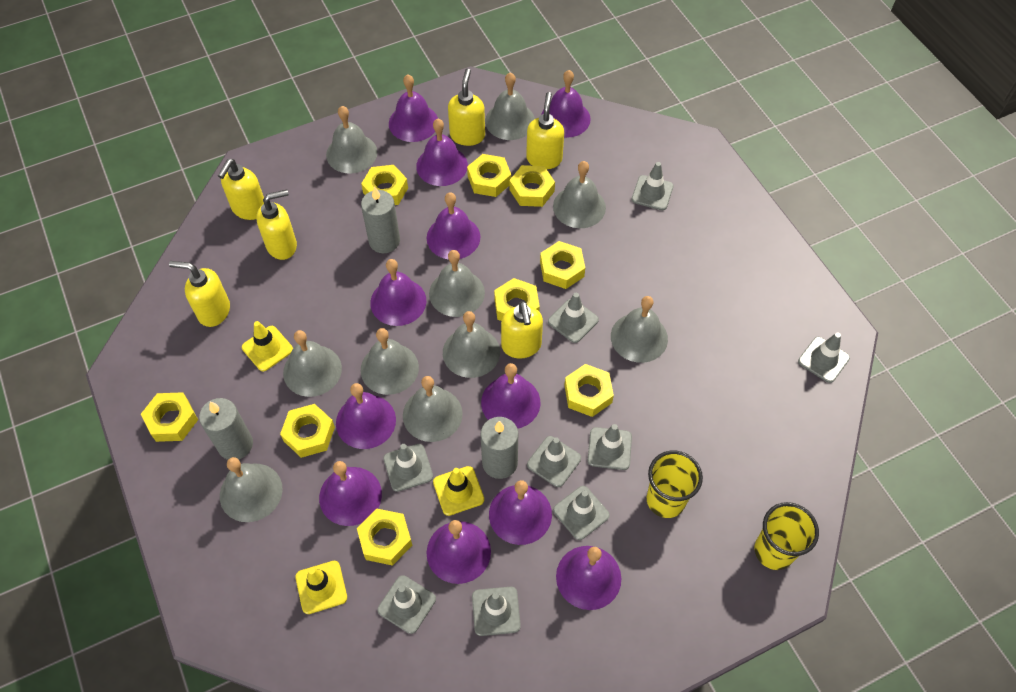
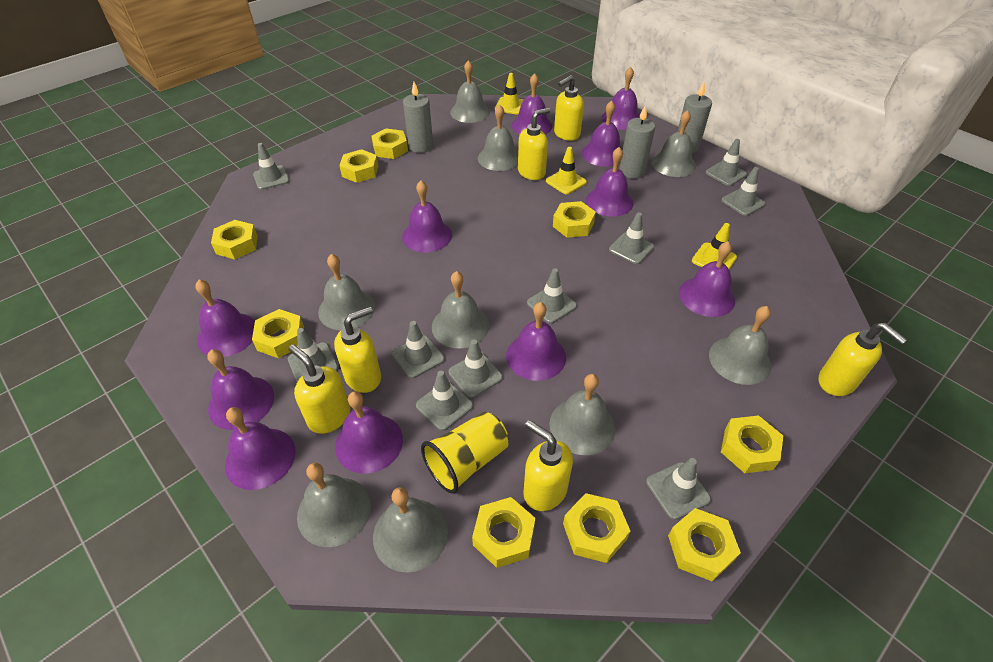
grey bell: [220,457,283,522] [283,330,342,397] [326,106,377,174] [361,328,419,395] [403,376,463,442] [429,250,485,317] [443,311,500,378] [485,72,535,140] [553,161,606,228] [611,296,668,363] = 10 -> [297,463,371,547] [318,254,375,330] [373,487,448,573] [432,271,489,349] [450,60,490,123] [478,104,518,171] [549,374,616,455] [651,110,696,177] [709,306,771,385] = 9
grey traffic cone: [377,575,436,634] [383,444,433,492] [472,587,521,636] [527,436,581,487] [548,293,599,343] [553,486,610,540] [588,424,632,470] [632,162,674,210] [798,333,850,383] = 9 -> [253,143,290,190] [288,328,338,382] [392,321,445,378] [416,371,473,431] [448,339,503,398] [527,268,577,323] [609,212,654,264] [646,458,711,520] [706,139,747,186] [721,167,766,216] = 10
yellow cup: [647,451,703,518] [755,502,819,570] = 2 -> [421,412,509,494] = 1

